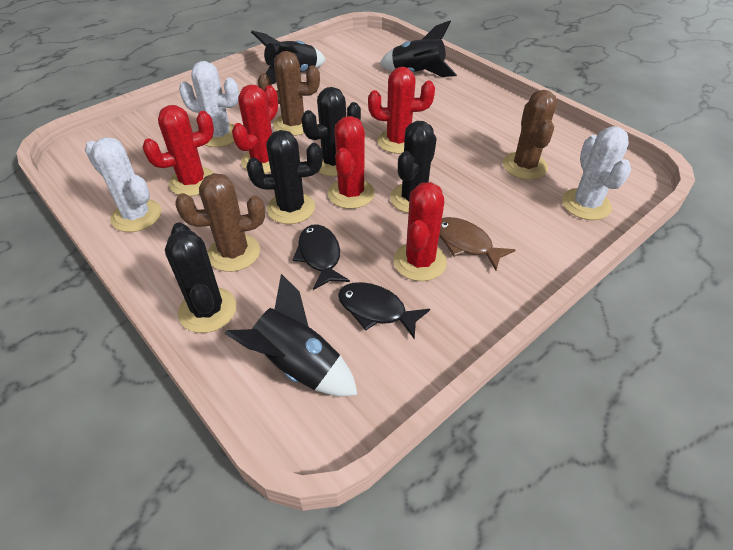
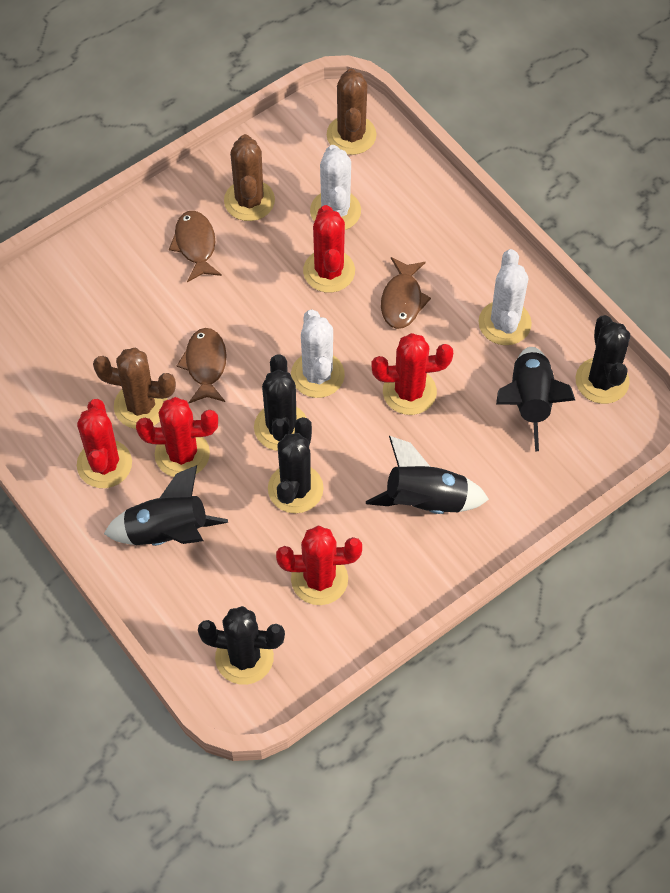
black fish: [293,225,350,290] [338,282,430,339] = 2 -> none = 0
brown fish: [439,217,515,270] = 1 -> [169,211,222,282] [177,328,227,403] [381,257,431,329] = 3

